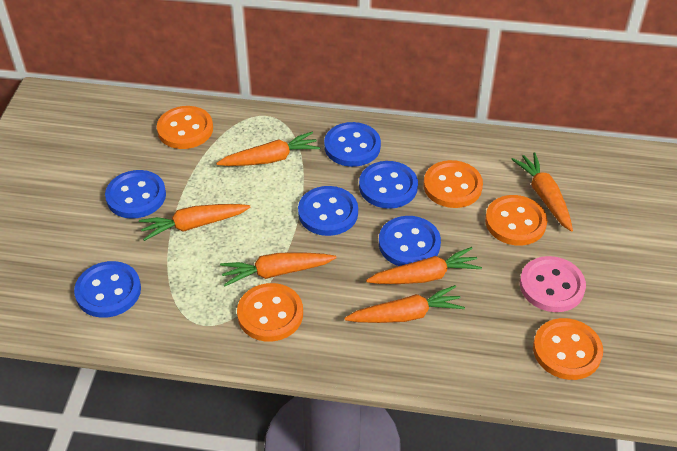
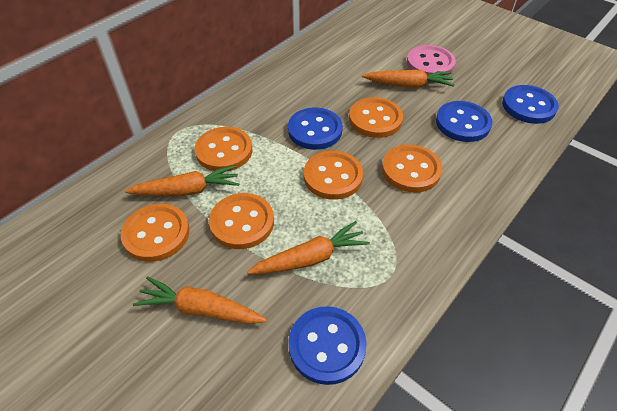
blue button: [74,261,141,318] [105,170,166,219] [298,186,358,236] [324,122,381,167] [359,161,418,209] [379,216,441,266] = 6 -> [288,107,343,150] [288,306,367,385] [436,101,492,142] [502,85,559,124] = 4
orange button: [157,106,213,149] [237,283,303,342] [424,160,483,208] [485,195,547,246] [533,318,603,380] = 5 -> [121,204,190,262] [195,127,252,172] [209,193,274,249] [304,151,363,200] [349,97,403,138] [382,145,442,193] = 6
orange carrot: [139,204,251,241] [216,132,320,166] [220,252,336,287] [344,285,465,323] [366,247,482,284] [511,152,573,232] = 6 -> [125,165,239,196] [133,276,267,324] [247,221,370,274] [362,69,455,88] = 4

